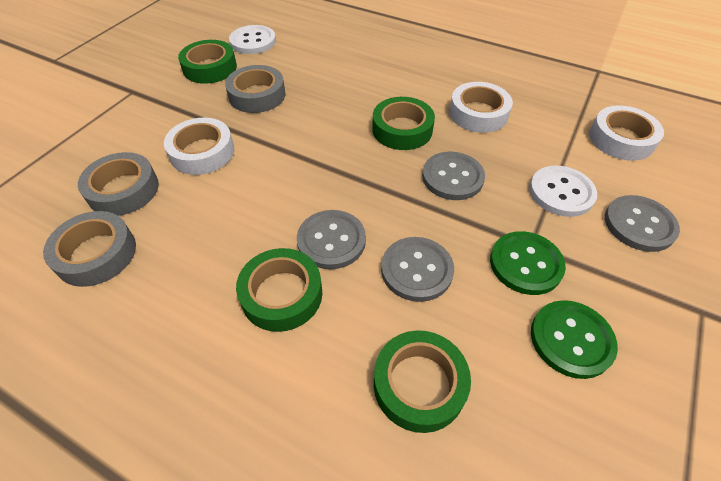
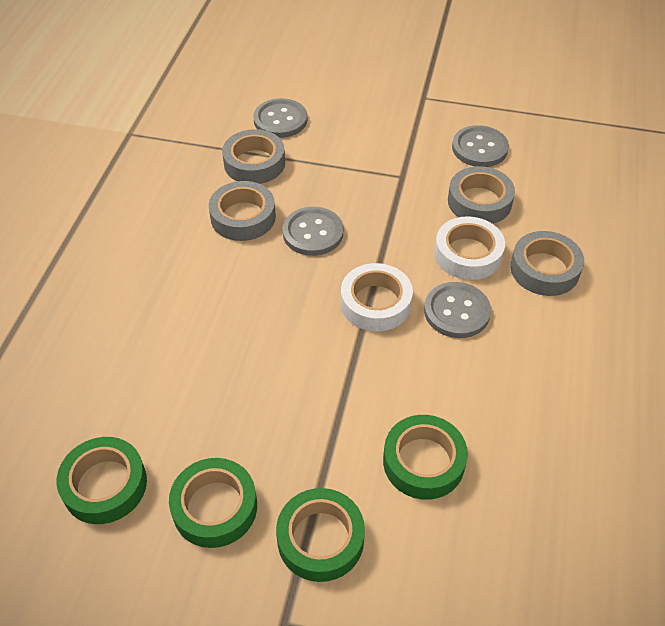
green button: [490,231,566,295] [531,300,618,379] = 2 -> none = 0
grey tape: [43,211,136,287] [78,152,159,216] [225,65,285,113] = 3 -> [209,181,276,241] [222,129,285,184] [448,166,515,224] [510,231,584,296] = 4
white button: [229,25,276,54] [529,166,597,217] = 2 -> none = 0
white tape: [164,118,235,175] [449,82,513,133] [589,105,664,161] = 3 -> [341,263,413,331] [434,216,505,280] = 2

